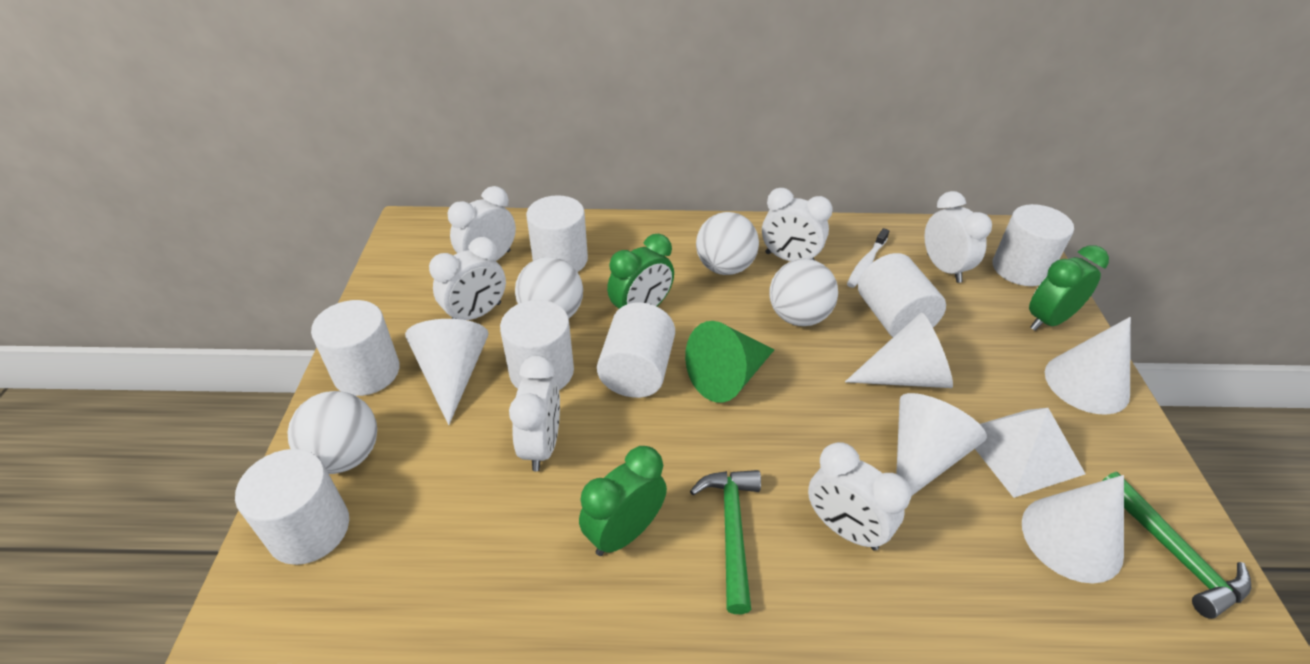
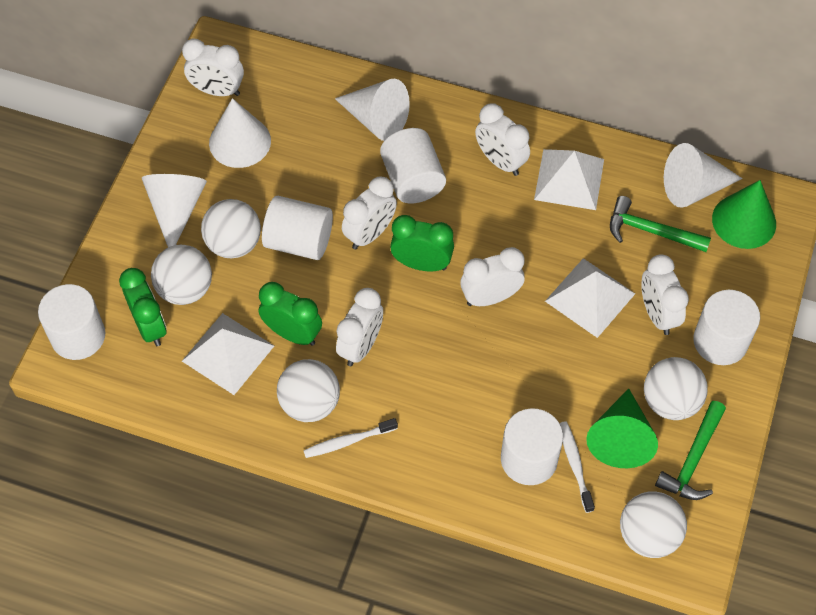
green cone: [685,321,775,403] = 1 -> [586,388,658,468] [712,180,776,249] = 2
white ball: [287,391,377,474] [515,257,583,318] [696,212,759,275] [769,259,838,326] = 4 -> [151,245,212,305] [201,199,261,258] [277,359,340,422] [620,491,687,558] [644,357,708,420] = 5
white cone: [405,319,489,425] [845,312,953,388] [896,393,987,496] [1022,475,1124,583] [1045,317,1131,415] = 5 -> [142,174,207,247] [209,98,271,168] [335,79,410,141] [664,143,743,208] = 4
white cylinder: [235,449,349,565] [311,300,400,396] [500,300,574,390] [526,195,588,272] [597,302,675,398] [858,253,946,337] [993,204,1074,286] = 7 -> [38,284,105,360] [262,196,333,260] [380,128,446,203] [501,408,563,485] [693,290,760,365] = 5
white pyramid: [975,408,1085,498] = 1 -> [182,313,274,395] [534,149,604,210] [545,258,635,338] = 3
white toothbrush: [847,228,889,288] = 1 -> [303,418,398,458] [560,421,595,513] = 2

